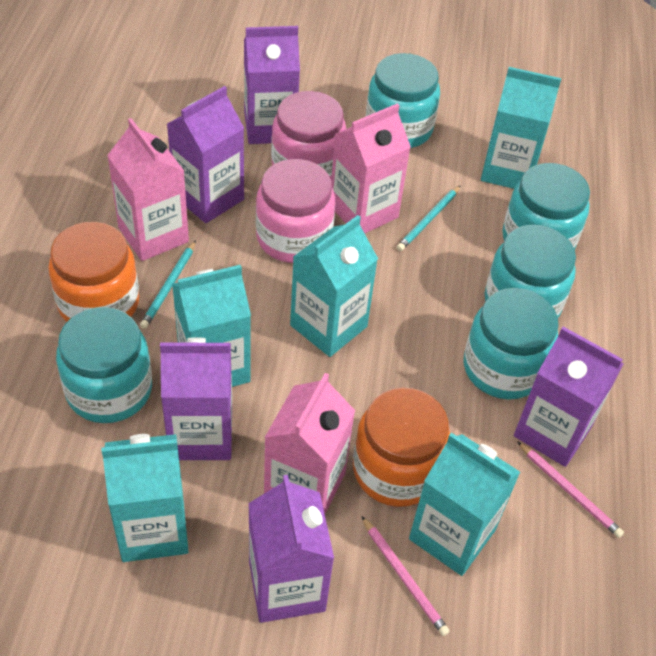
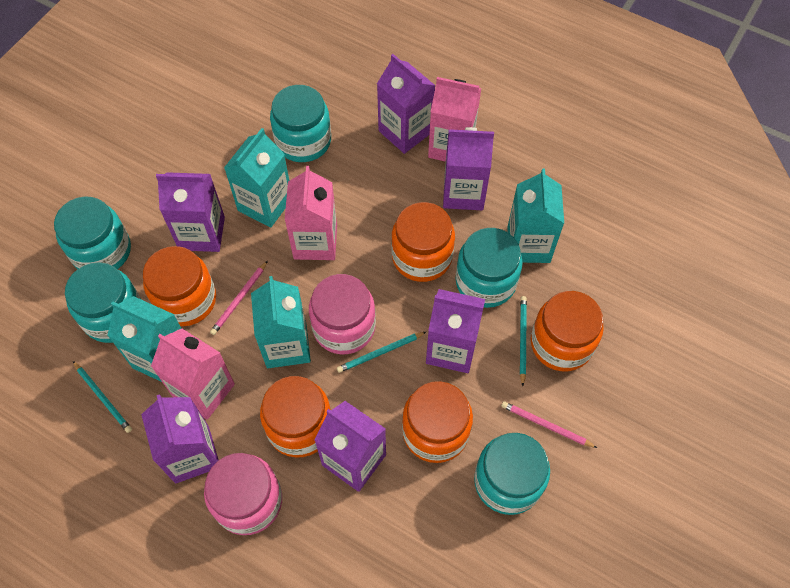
orange jar: [48,222,139,322] [353,388,450,507] = 2 -> [143,246,216,326] [260,376,331,458] [391,202,455,282] [402,381,473,463] [531,291,604,371] = 5
purple carton: [160,337,232,460] [167,86,244,223] [244,26,300,144] [249,475,334,623] [514,327,624,467] = 5 -> [141,394,219,483] [156,172,225,252] [314,401,386,492] [377,54,436,154] [426,289,485,373] [443,127,494,210] = 6
turquoise carton: [101,434,188,562] [172,265,251,387] [290,215,378,357] [409,433,520,576] [481,67,562,189] = 5 -> [107,296,182,382] [224,128,289,228] [251,276,311,368] [507,169,564,263] = 4
turquoise pencil: [140,240,196,329] [397,185,461,251] = 2 -> [73,361,132,433] [337,332,426,373] [520,296,527,386] = 3

